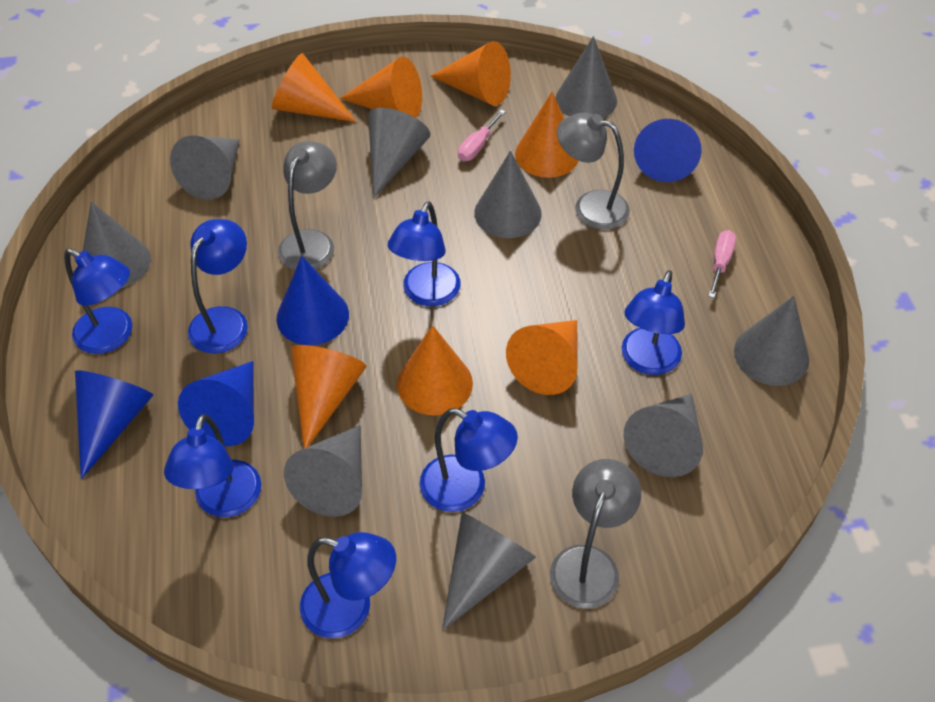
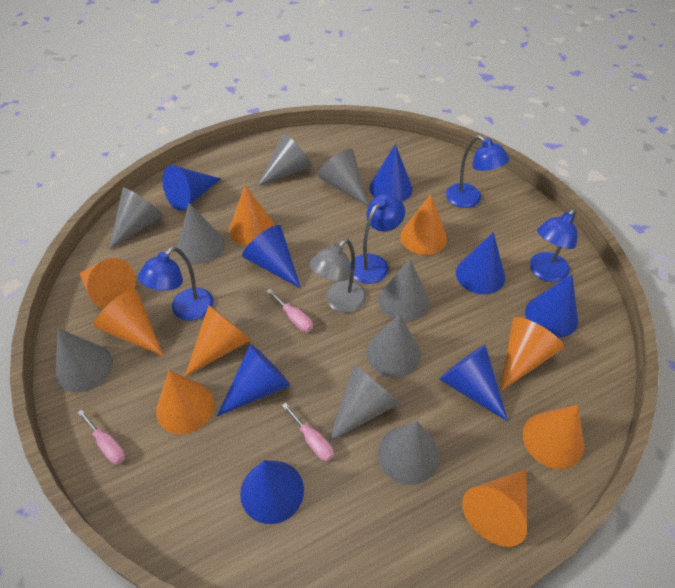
blue cone: [75,370,153,479] [178,361,254,446] [277,256,349,345] [634,119,702,182] = 4 -> [163,165,221,211] [217,344,290,416] [240,460,304,524] [242,225,301,288] [369,144,413,202] [439,345,508,422] [456,232,505,294] [525,275,578,338] = 8
blue lamp: [64,248,132,354] [164,414,261,517] [188,219,248,353] [300,532,396,638] [388,201,461,306] [420,408,518,512] [622,270,685,375] = 7 -> [138,247,214,321] [350,194,405,284] [446,135,509,208] [529,208,578,282] = 4
grey lamp: [278,141,337,270] [550,459,641,609] [557,113,630,230] = 3 -> [310,239,367,313] = 1
orange cone: [272,53,357,122] [291,345,366,448] [340,57,422,118] [397,325,473,416] [430,41,511,106] [506,320,577,395] [515,92,578,178] = 7 -> [79,258,136,309] [94,289,164,357] [156,370,215,435] [184,305,251,377] [229,186,275,246] [400,194,447,255] [462,469,527,547] [500,317,564,391] [523,405,584,469] = 9
pink screwdriver: [458,110,506,161] [709,230,736,298] = 2 -> [77,409,126,464] [267,289,313,332] [282,403,334,462] = 3

